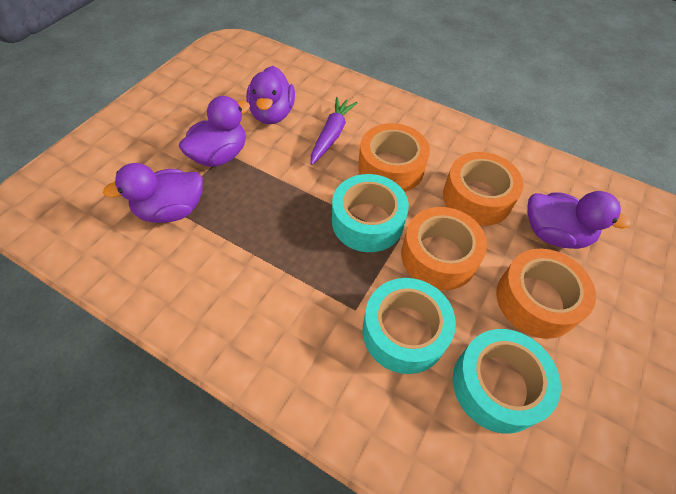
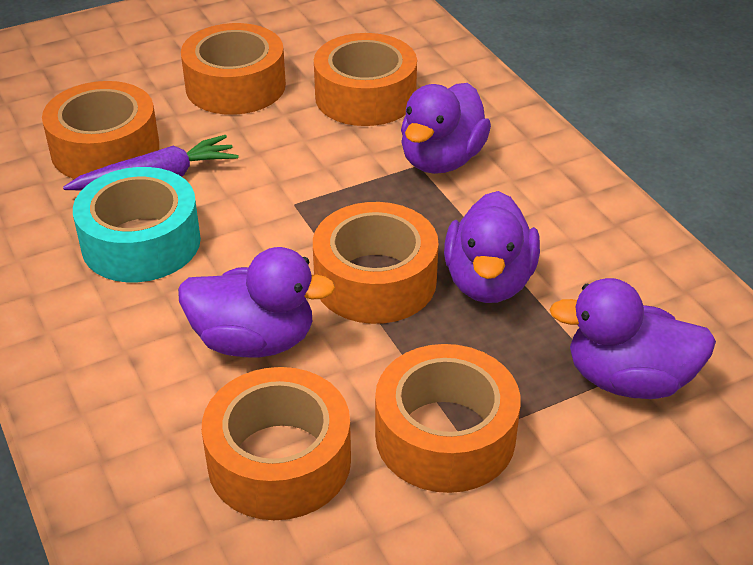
orange tape: [358,123,430,192] [401,207,487,290] [443,152,524,226] [496,249,596,339] = 4 -> [42,81,159,179] [181,23,286,115] [202,367,351,520] [313,202,439,324] [314,33,417,126] [375,344,521,493] = 6
turquoise tape: [332,174,409,252] [363,278,456,374] [453,329,561,434] = 3 -> [73,167,201,282] = 1

